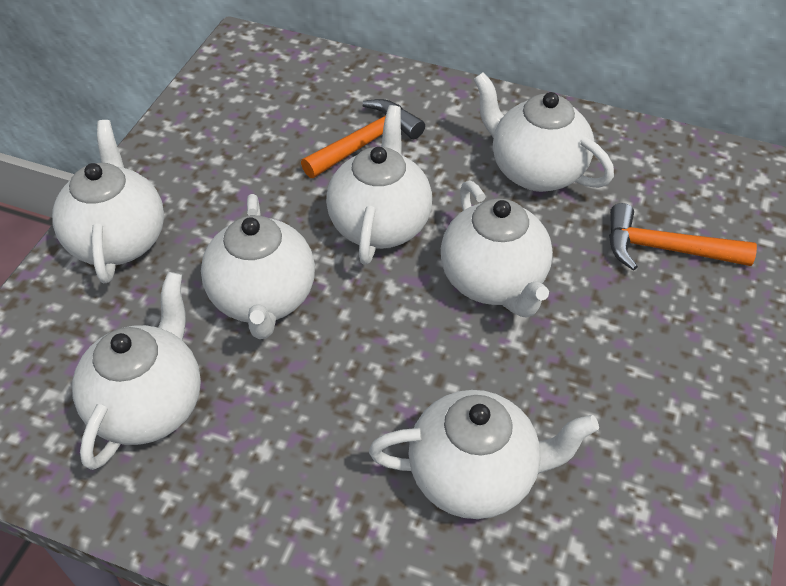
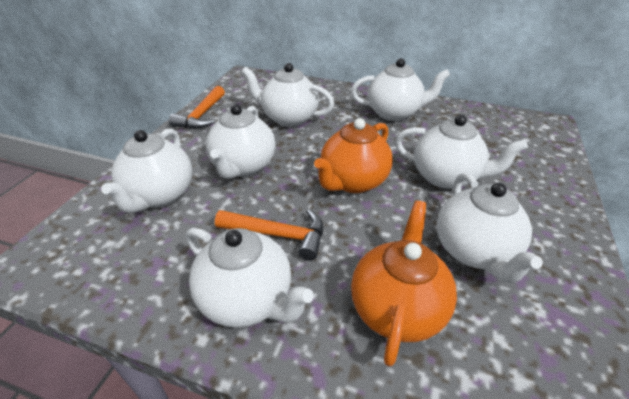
orange teapot: none = 0 -> [314,118,393,193] [351,201,457,367] = 2

